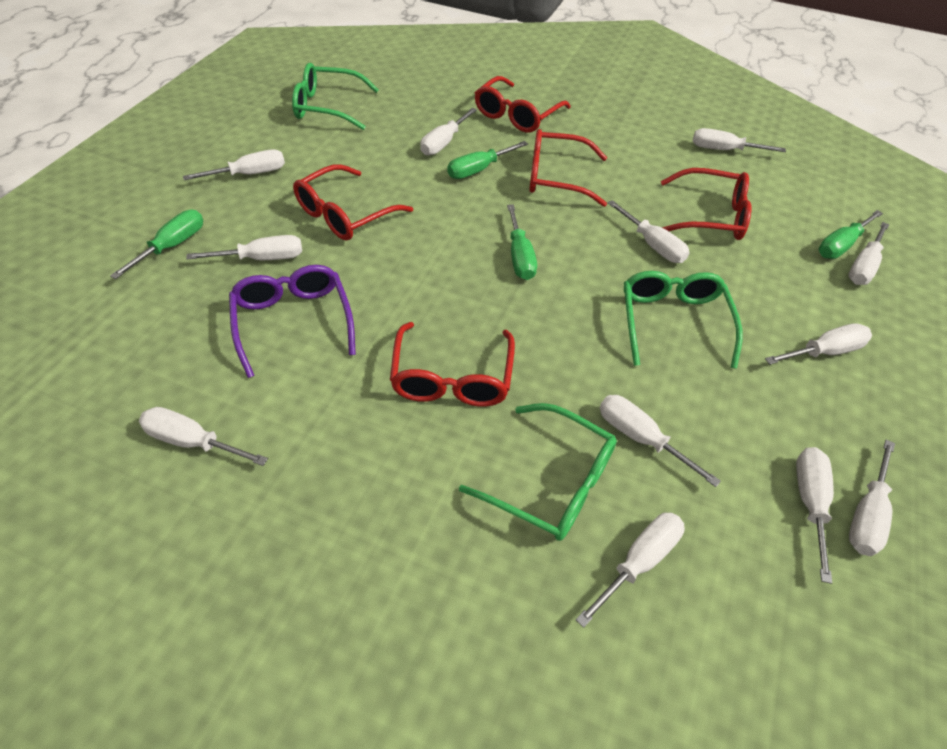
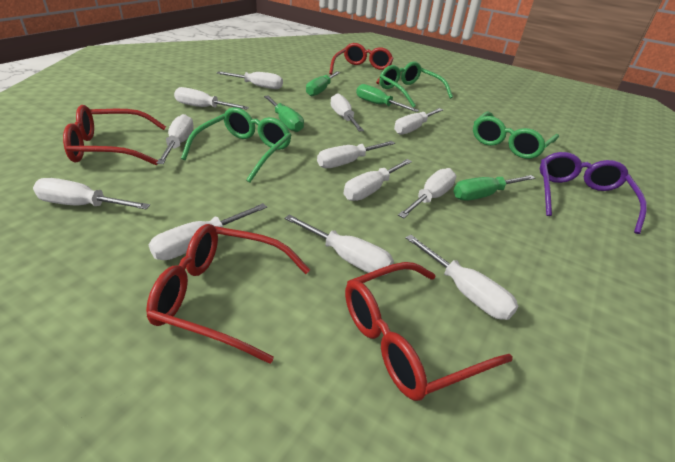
red glasses: [293,164,413,241] [390,322,515,407] [475,76,571,133] [529,129,607,207] [661,168,751,240] = 5 -> [63,105,166,165] [146,224,310,364] [329,43,394,84] [345,262,513,401] = 4

